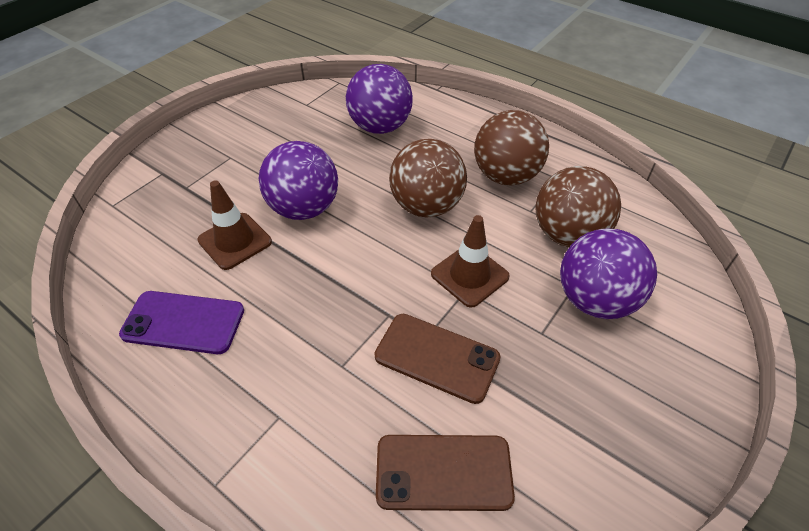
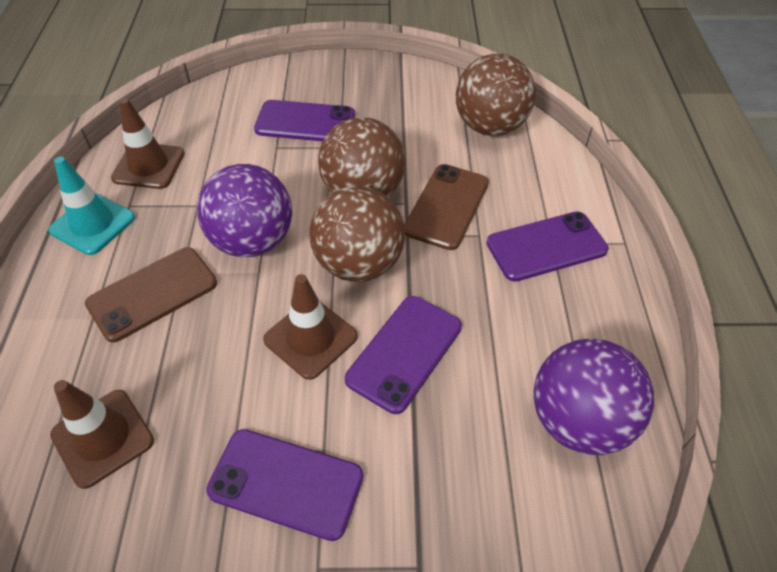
brown traffic cone: [197,180,272,270] [431,215,510,308] = 2 -> [50,380,154,489] [111,98,185,189] [263,274,358,380] = 3
purple ball: [259,141,338,220] [346,64,413,134] [560,228,657,319] = 3 -> [197,164,292,257] [533,338,654,455] = 2
purple phone: [119,291,244,354] = 1 -> [206,429,363,541] [254,100,355,141] [345,296,462,414] [486,211,609,282] = 4
turquoise traffic cone: none = 0 -> [48,156,135,255] = 1

